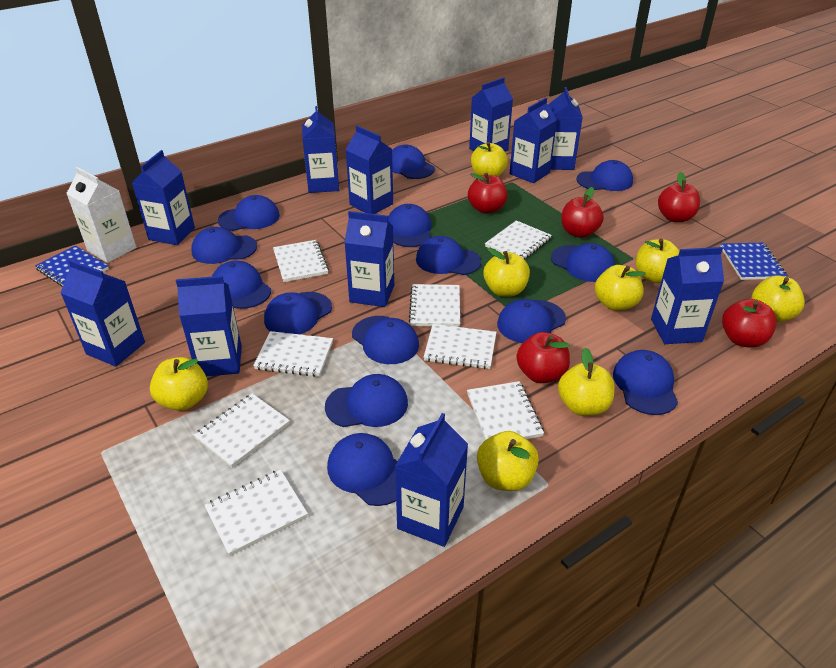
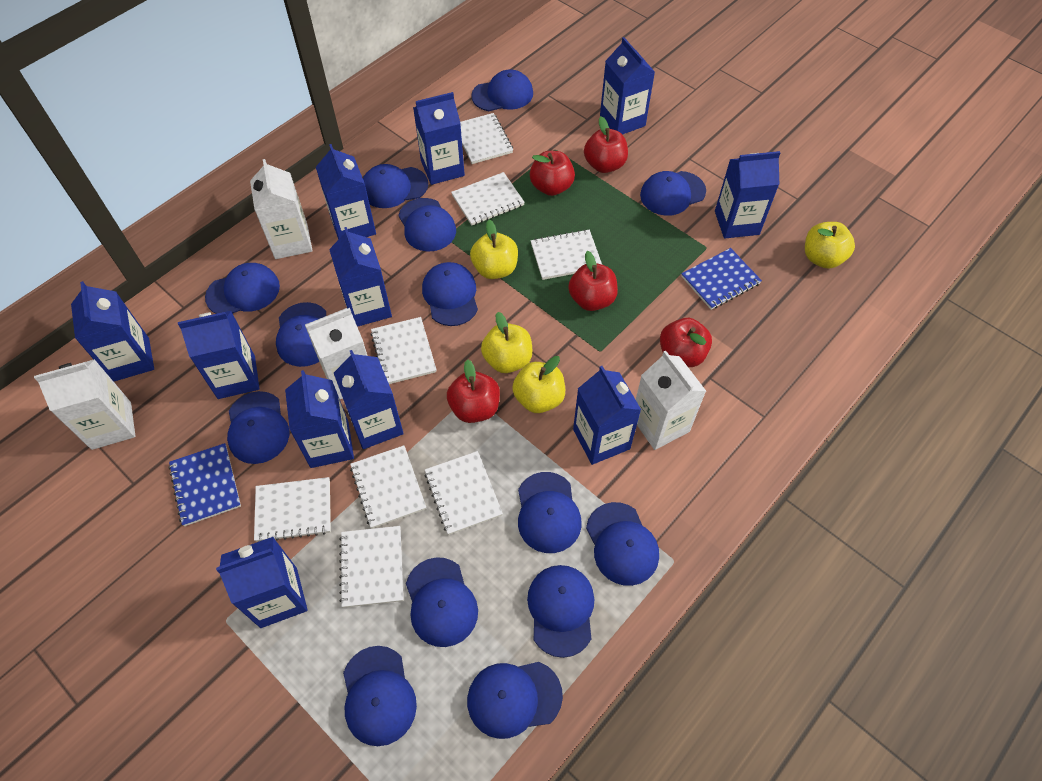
white carton: [66,167,136,263] = 1 -> [34,359,135,450] [250,159,313,259] [305,308,367,399] [636,350,706,450] = 4
yellow apple: [150,357,208,411] [471,142,508,177] [477,431,539,491] [483,247,530,297] [558,347,615,416] [595,265,646,311] [636,239,679,283] [751,275,805,322] = 8 -> [470,220,518,279] [481,312,532,373] [512,356,565,413] [805,222,855,268] = 4

